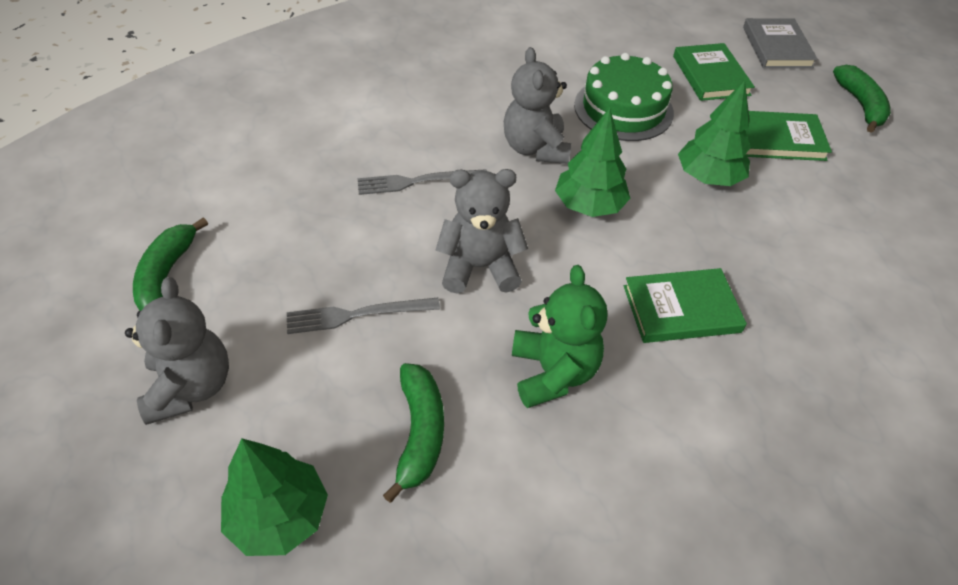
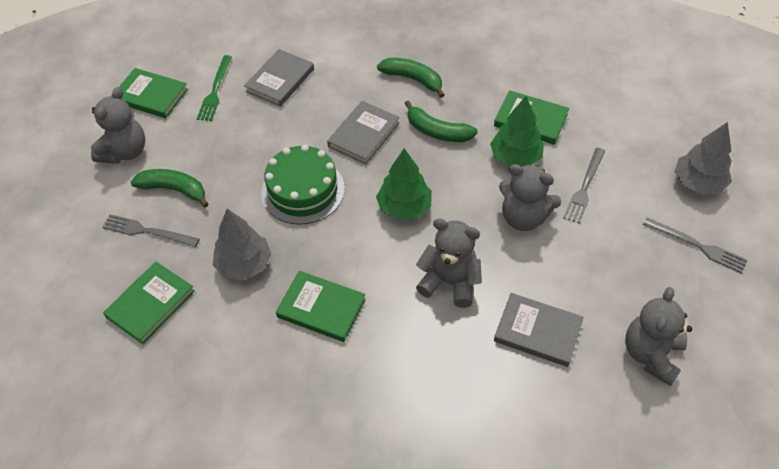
green book: [624,268,747,343] [673,43,755,101] [745,111,832,161] = 3 -> [103,262,195,344] [119,68,188,118] [276,271,366,342] [494,90,569,145] = 4
green fork: none = 0 -> [197,55,232,121] = 1
green teddy bear: [512,265,607,408] = 1 -> none = 0
green tree: [221,439,328,556] [555,108,630,217] [678,80,751,186] = 3 -> [376,148,432,220] [490,96,544,167] = 2
grey book: [743,18,818,68] = 1 -> [244,49,314,107] [327,101,400,165] [494,293,584,367] = 3
grey fork: [287,297,440,334] [357,169,487,195] = 2 -> [102,214,200,247] [563,148,605,223] [643,218,748,274] = 3
grey teddy bear: [125,277,229,425] [436,169,528,294] [504,47,571,164] = 3 -> [91,87,145,164] [416,218,482,308] [499,164,562,231] [625,287,692,386] = 4
grey tree: none = 0 -> [213,209,272,280] [675,122,732,195] = 2

